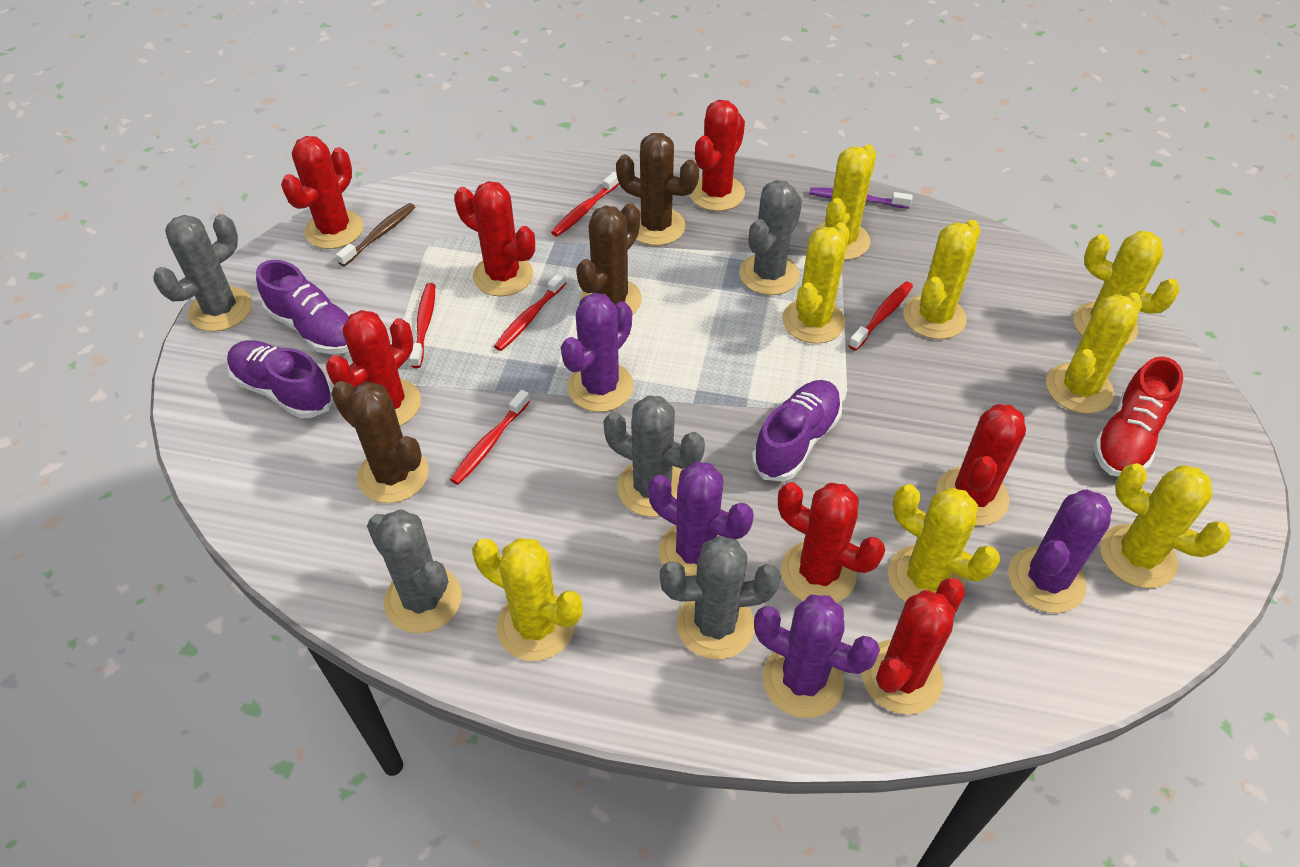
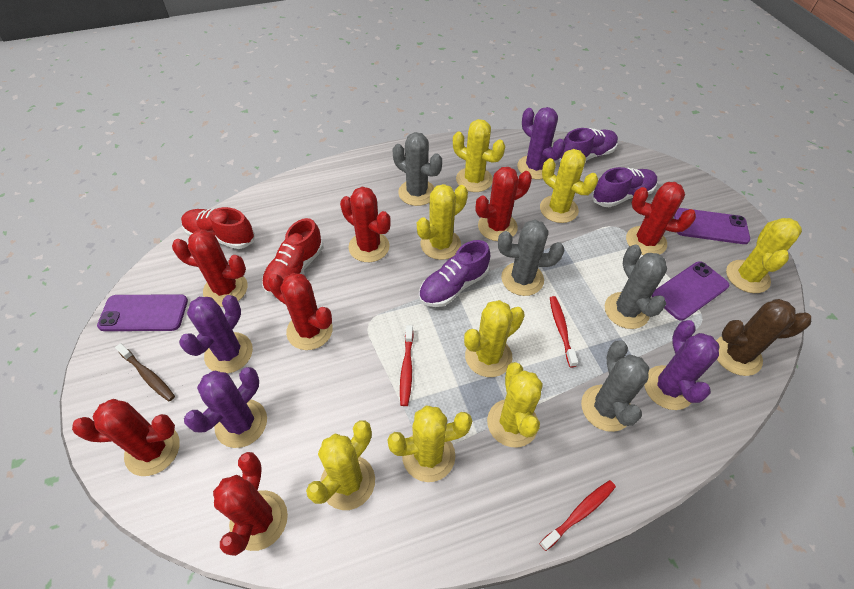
brown cactus: [331,381,429,503] [576,203,642,315] [616,133,699,246] = 3 -> [716,299,811,376] = 1
grey cactus: [153,214,252,332] [367,510,461,633] [603,395,705,517] [660,536,781,659] [739,180,802,295] = 5 -> [393,132,442,206] [498,220,564,296] [581,340,649,432] [605,244,667,329] = 4
purple phone: none = 0 -> [97,294,188,331] [652,261,729,321] [674,208,750,244] = 3
purple toothbrush: [809,187,913,209] = 1 -> none = 0
red shoe: [1094,356,1183,477] = 1 -> [181,207,255,249] [262,218,323,295] = 2
red toothbrush: [409,283,435,368] [450,390,530,485] [494,272,566,351] [551,172,619,237] [848,282,913,351] = 5 -> [400,325,414,406] [540,480,616,551] [550,296,578,368] = 3

